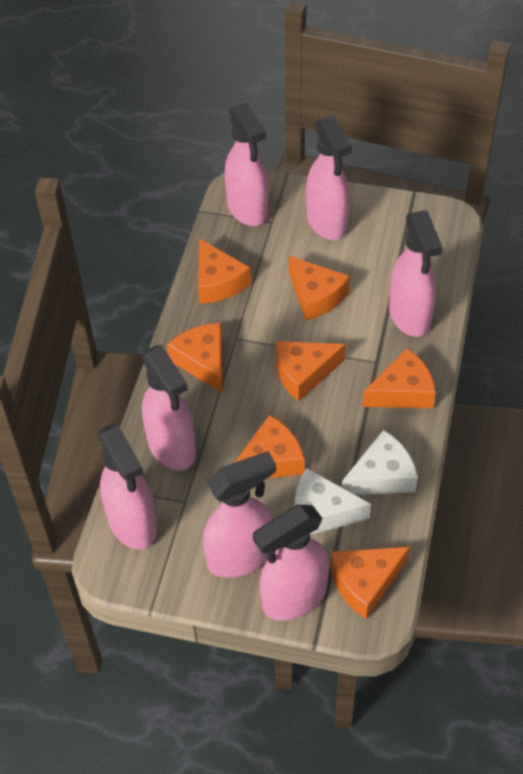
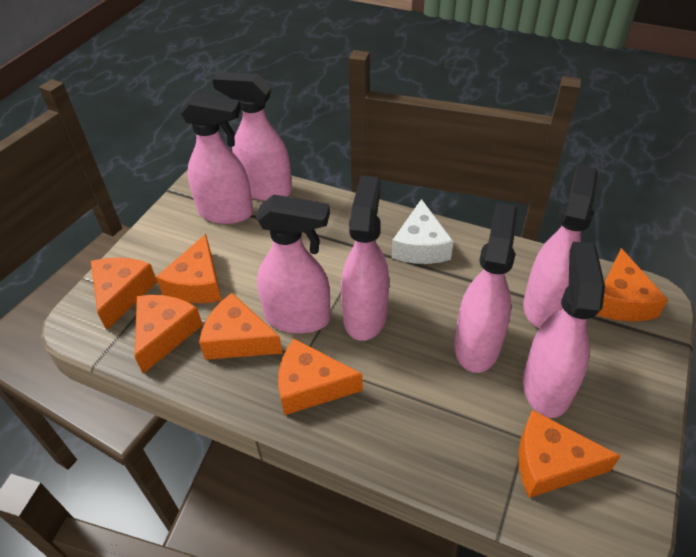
white cheese: [294,468,371,535] [342,430,418,495] = 2 -> [392,199,454,264] = 1

